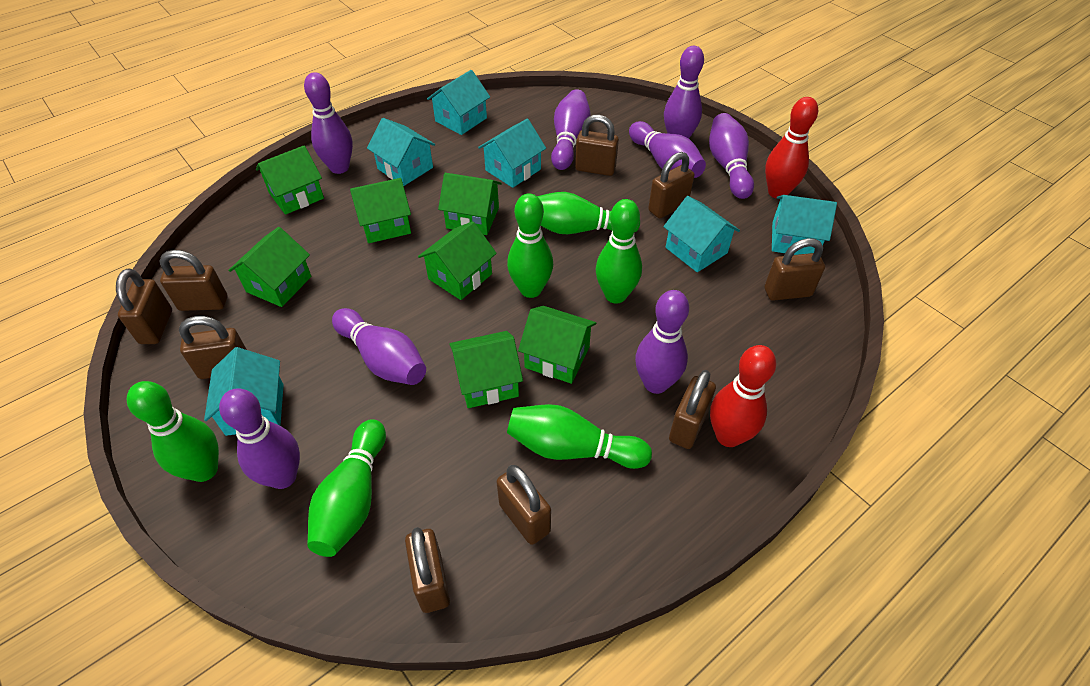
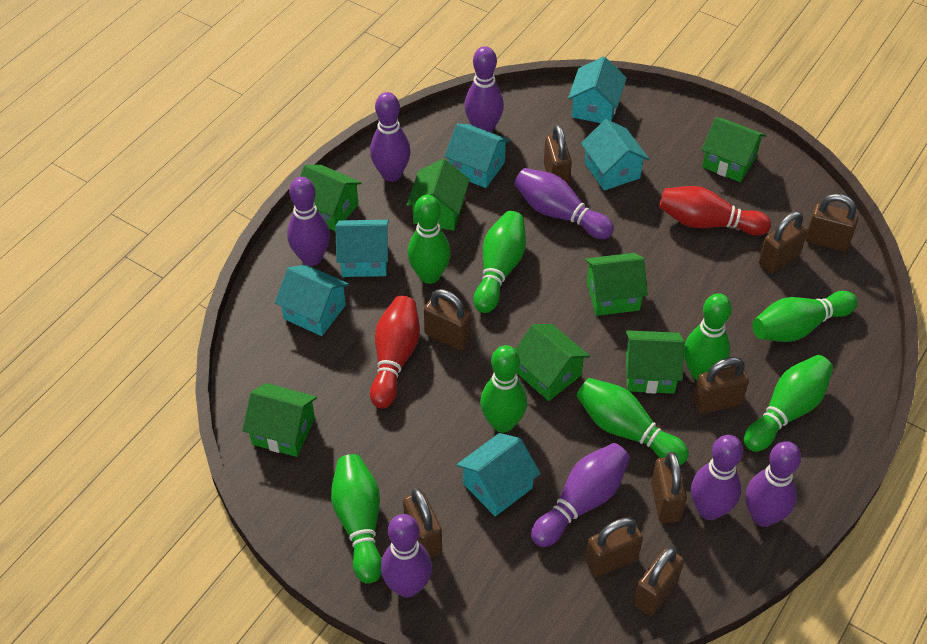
green bowling pin: [127,381,219,482] [307,419,386,557] [507,193,553,298] [507,404,652,469] [537,192,640,234] [596,199,642,303] = 6 -> [331,454,382,583] [408,195,451,284] [474,211,526,313] [480,345,527,433] [576,378,689,465] [684,293,732,380] [744,355,833,452] [752,291,857,342] = 8

